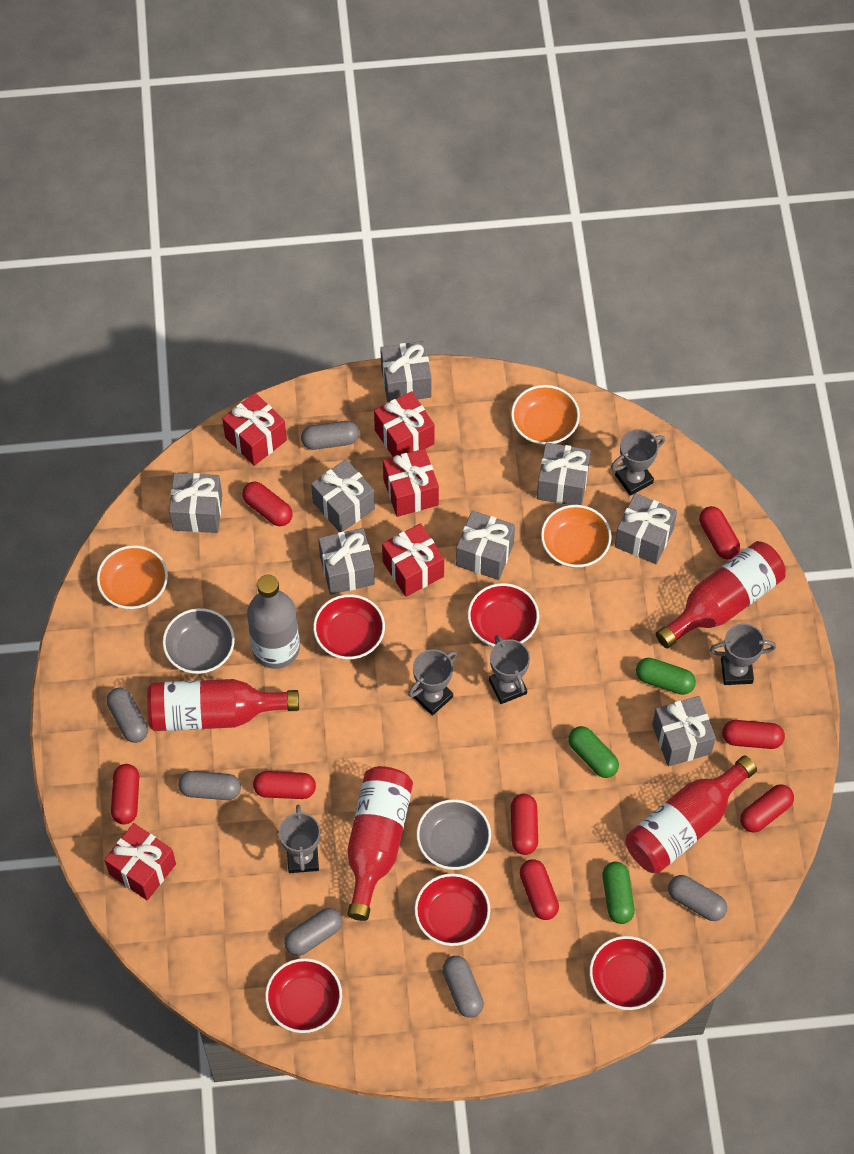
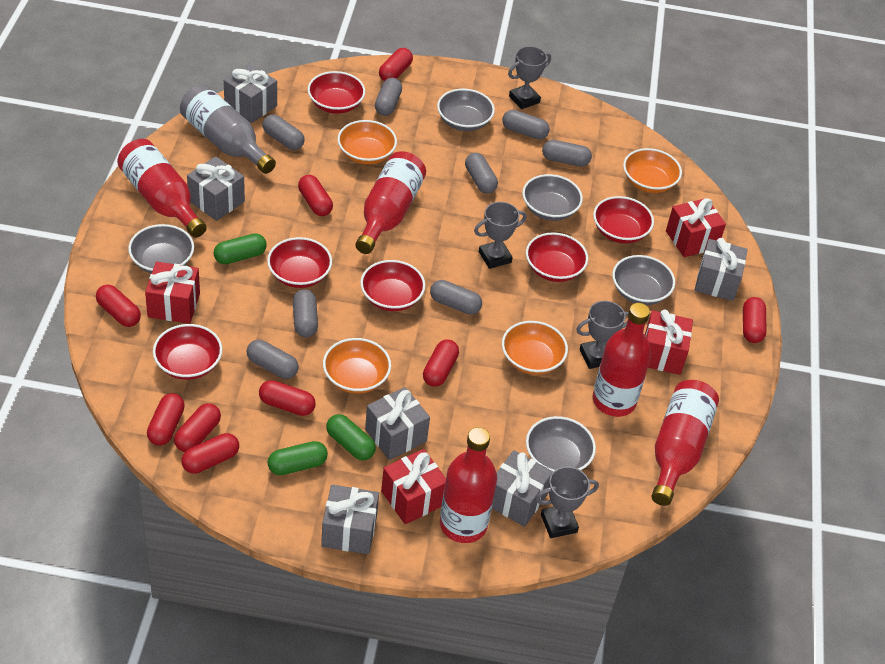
grey bowl: [163,608,235,674] [416,799,491,870] = 2 -> [128,224,194,274] [437,89,495,131] [522,174,583,221] [526,416,596,472] [612,255,675,305] = 5
grey capsule: [107,688,148,743] [178,771,241,800] [284,908,343,956] [301,421,359,450] [442,956,484,1018] [668,875,727,921] = 6 -> [246,340,299,379] [262,114,304,150] [293,289,318,337] [375,78,402,116] [430,280,482,315] [465,153,498,194] [502,110,550,140] [542,140,592,166] = 8
grey gift: [169,473,222,533] [311,459,375,532] [318,528,375,595] [380,341,432,403] [456,511,515,580] [537,443,591,505] [615,493,677,564] [652,696,716,767] = 8 -> [187,156,245,221] [224,63,277,123] [321,484,379,554] [365,387,430,460] [492,450,553,527] [695,238,748,301] = 6
grey trophy: [279,805,320,873] [408,649,457,715] [489,635,530,704] [611,429,665,496] [710,623,776,685] = 5 -> [474,202,527,269] [508,46,551,109] [535,466,599,538] [576,301,629,369] = 4
orange bowl: [97,545,168,609] [511,385,580,445] [541,505,612,568] = 3 -> [323,338,391,394] [337,120,397,165] [502,321,568,375] [623,148,682,193] = 4
red bottle: [147,679,299,731] [347,766,413,921] [626,755,757,874] [656,541,786,649] = 4 -> [117,139,207,238] [355,151,426,254] [440,427,497,543] [593,303,651,417] [652,380,719,506] = 5
red bowl: [265,958,342,1033] [313,594,385,659] [414,873,490,946] [468,583,539,647] [589,936,666,1010] = 5 -> [153,324,222,380] [267,237,332,288] [308,71,365,114] [360,260,425,311] [526,232,588,282] [593,196,654,244] = 6
red capsule: [111,764,139,824] [242,481,293,526] [253,771,316,799] [511,794,538,855] [520,859,559,920] [699,506,740,560] [722,720,785,749] [740,784,794,833] = 8 -> [96,284,141,327] [147,393,185,446] [174,403,221,452] [181,433,239,474] [259,380,316,416] [298,175,333,216] [379,48,413,81] [423,340,459,387] [743,297,767,343] = 9
red gift: [104,823,176,900] [222,393,287,466] [374,391,435,457] [382,523,444,597] [383,449,439,517] = 5 -> [145,262,200,324] [381,449,446,524] [645,310,693,375] [666,198,726,257] = 4

